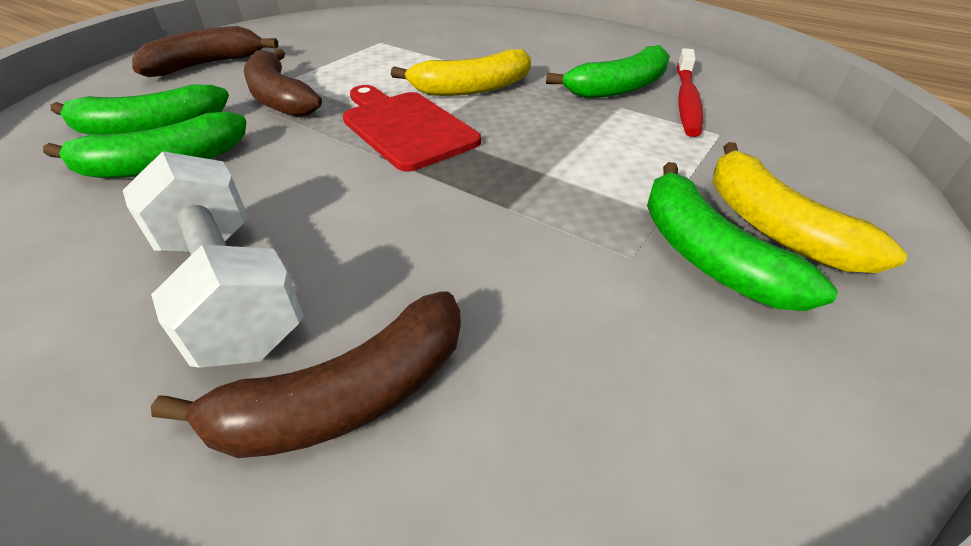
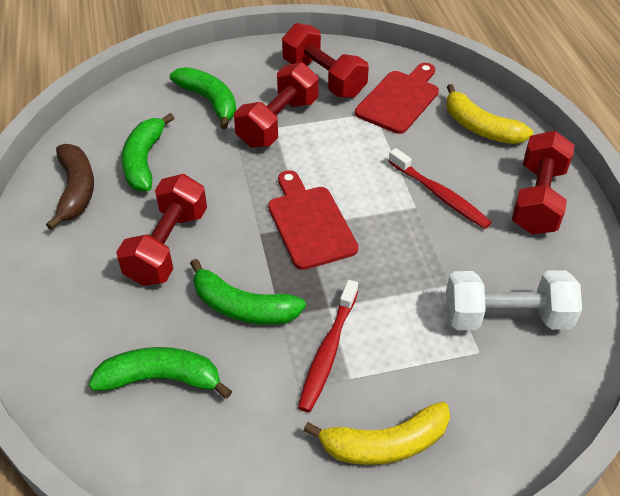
brown banana: [132,26,278,77] [151,291,461,458] [244,49,322,117] = 3 -> [46,144,94,230] = 1
red cutting board: [343,85,481,172] = 1 -> [268,170,359,270] [355,63,439,134] = 2
red dumbbell: none = 0 -> [116,174,207,286] [234,62,319,148] [282,23,369,98] [512,131,575,235] = 4
red toothbrush: [677,48,703,137] = 1 -> [298,280,358,412] [388,148,492,229] = 2

